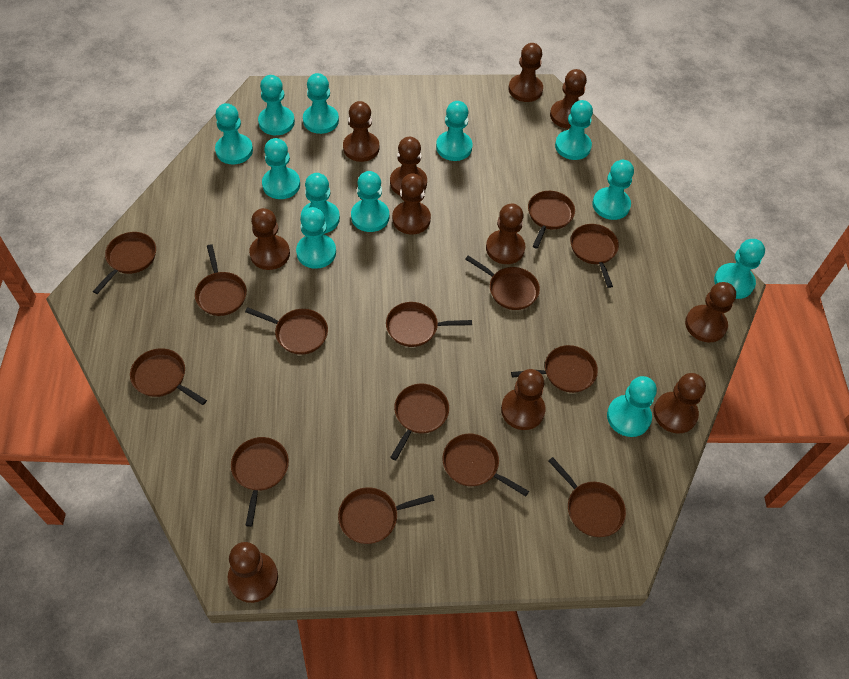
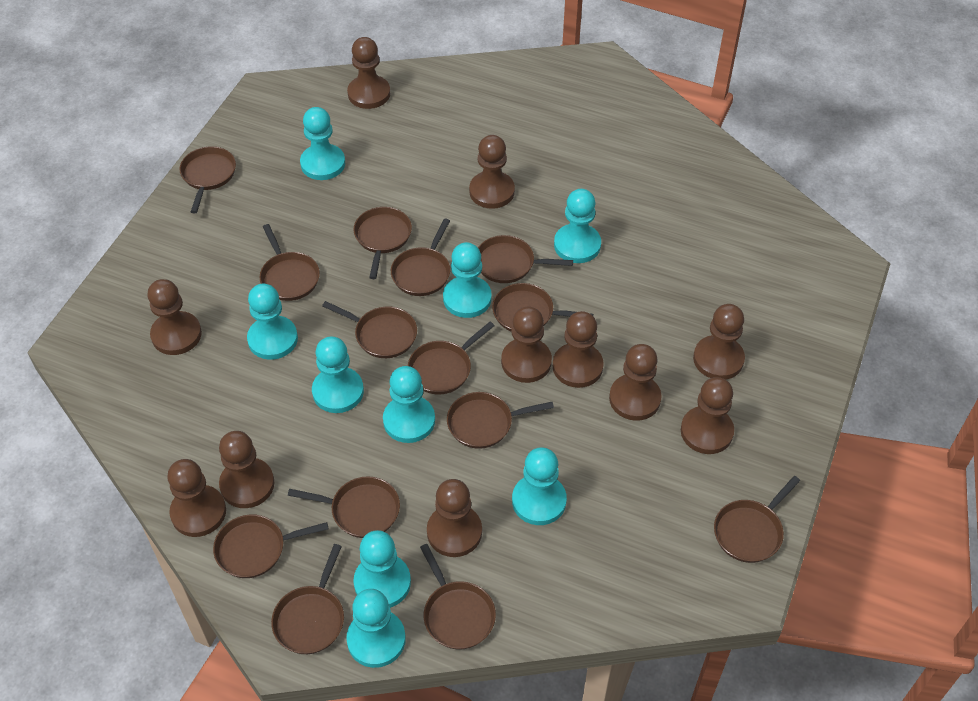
turquoise pawn: [215,103,253,164] [258,75,295,135] [262,138,300,199] [296,207,336,269] [301,173,340,234] [303,73,339,134] [351,171,389,232] [436,101,473,161] [555,100,593,160] [592,160,634,220] [607,376,657,437] [714,239,765,299] = 12 -> [247,284,298,360] [300,107,345,180] [312,337,364,413] [346,589,406,668] [354,530,411,608] [383,366,435,443] [443,242,492,318] [512,447,567,525] [554,189,601,263] = 9

